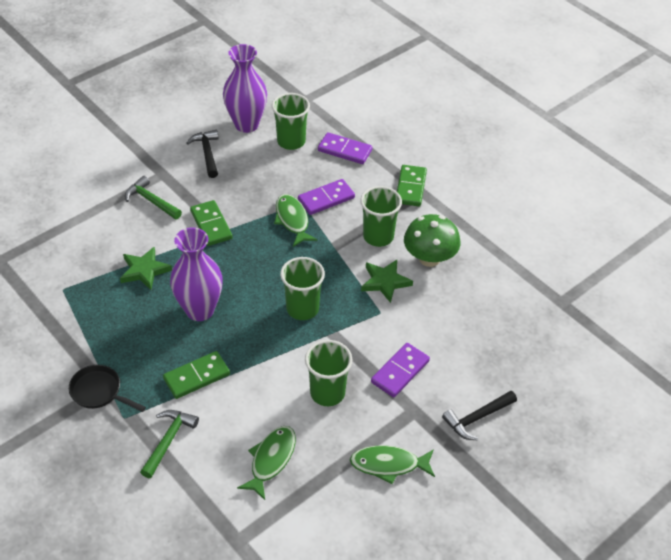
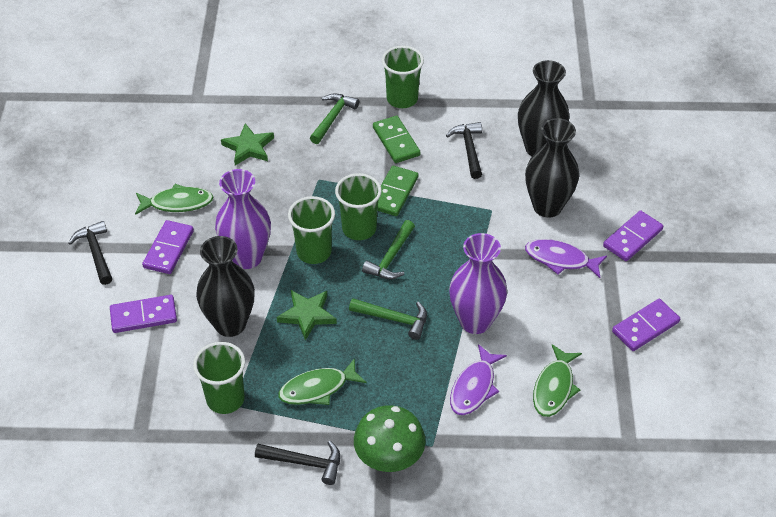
black hammer: [186,130,219,178] [442,391,517,440] = 2 -> [69,221,112,285] [255,441,340,485] [446,122,482,179] = 3
black pan: [69,365,146,412] = 1 -> none = 0
black vase: none = 0 -> [196,236,255,337] [518,60,569,156] [525,118,579,218] = 3
green domino: [163,351,230,399] [190,200,233,246] [397,165,427,206] = 3 -> [373,116,420,163] [377,166,418,216] = 2
green hammer: [125,176,182,219] [140,410,199,478] = 2 -> [310,93,359,144] [349,298,427,340] [362,220,415,279] = 3
purple domino: [298,179,355,215] [318,132,372,164] [371,343,430,397] = 3 -> [110,295,177,333] [142,220,194,274] [603,211,663,261] [612,299,680,351] = 4
purple fish: none = 0 -> [450,344,507,415] [525,239,607,278] = 2

